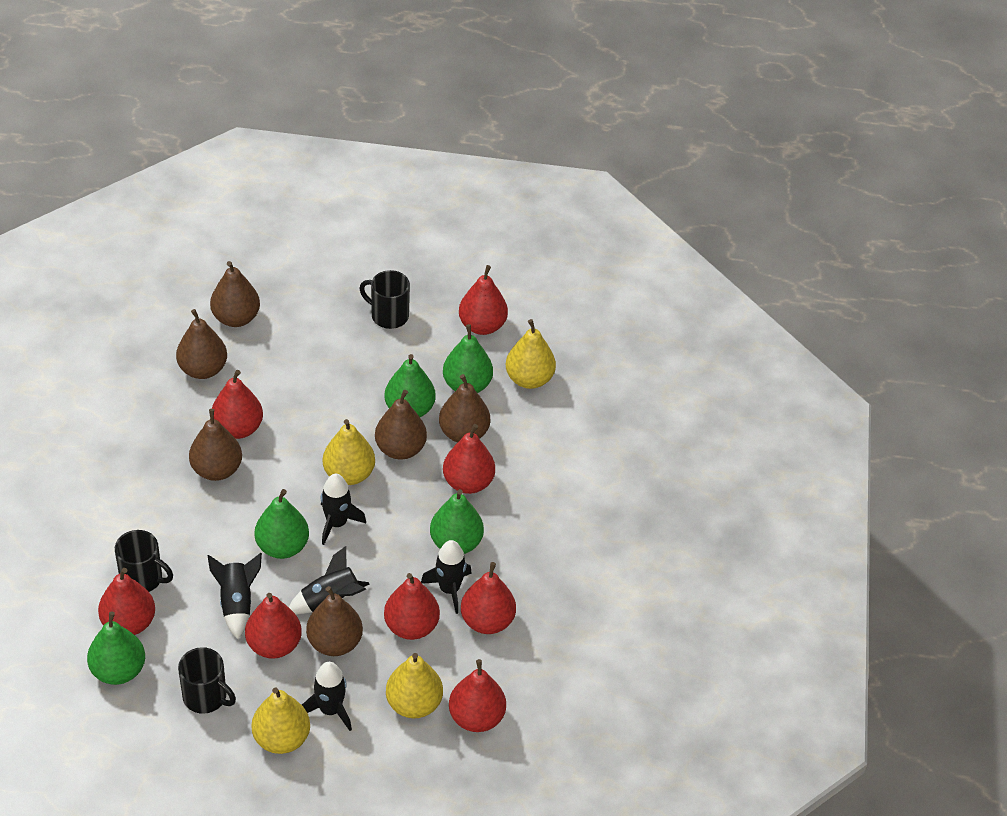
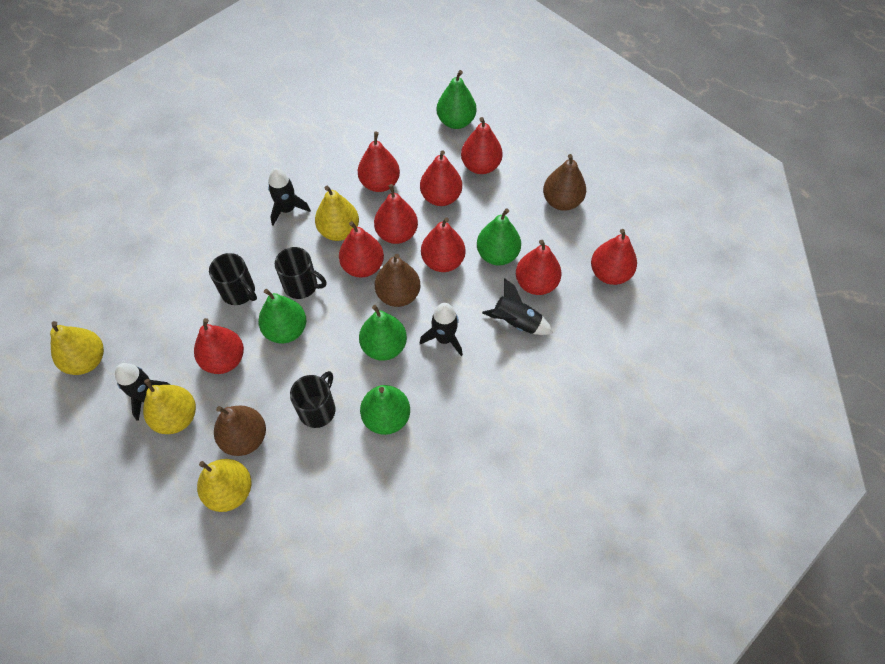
black rocket: [207,553,262,639] [289,546,369,614] [302,662,352,731] [321,474,366,545] [421,540,472,614] = 5 -> [115,363,170,421] [268,168,311,225] [420,303,463,356] [482,278,553,335] = 4
brown pear: [176,309,227,379] [189,409,242,481] [210,261,260,327] [306,586,363,656] [375,390,427,460] [439,374,490,443] = 6 -> [214,406,266,456] [375,254,421,307] [543,154,586,211] = 3
red pear: [98,568,155,635] [212,370,263,439] [245,593,302,659] [384,573,440,640] [443,424,495,494] [449,659,506,732] [459,265,508,335] [461,562,516,634] = 8 -> [194,318,244,374] [339,221,384,278] [358,132,400,192] [374,184,418,244] [420,150,462,206] [421,217,466,272] [461,117,503,174] [516,240,561,295] [591,229,637,285] = 9

